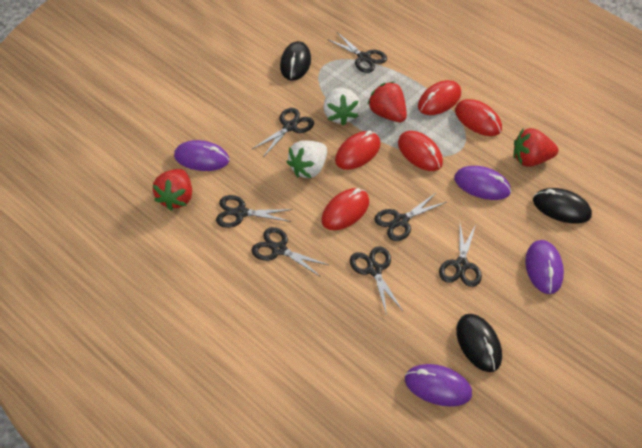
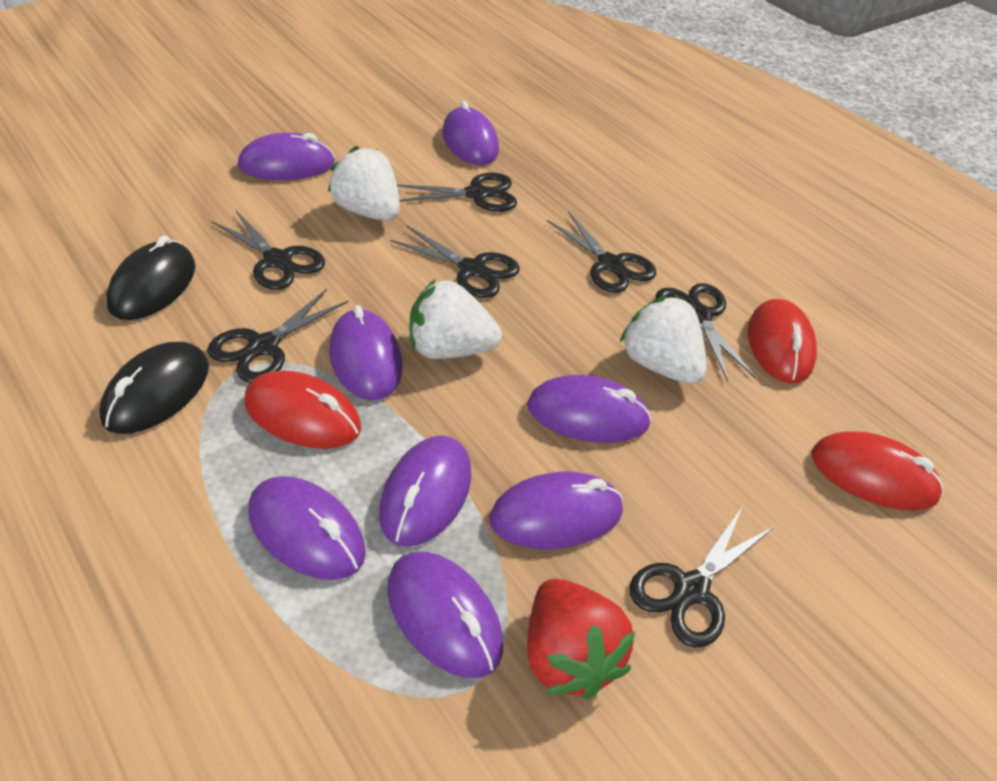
black mouse: [280,41,311,81] [456,314,502,372] [533,188,592,224] = 3 -> [99,342,209,434] [106,236,195,320] = 2
purple mouse: [174,140,229,171] [405,364,472,407] [454,166,511,200] [525,240,564,294] = 4 -> [238,132,335,180] [248,476,366,580] [329,305,402,400] [379,435,471,547] [387,552,503,678] [442,101,499,165] [490,471,623,549] [527,375,652,443] = 8
red mouse: [321,188,369,230] [335,130,381,170] [398,131,443,171] [418,80,461,115] [455,99,502,136] = 5 -> [244,370,361,449] [748,299,817,384] [811,431,944,511] = 3
red strawberry: [153,169,192,210] [367,82,407,122] [514,128,558,167] = 3 -> [527,579,636,699] = 1
white strawberry: [287,140,327,178] [323,88,360,126] = 2 -> [328,146,400,221] [410,280,502,359] [620,297,707,384] = 3

